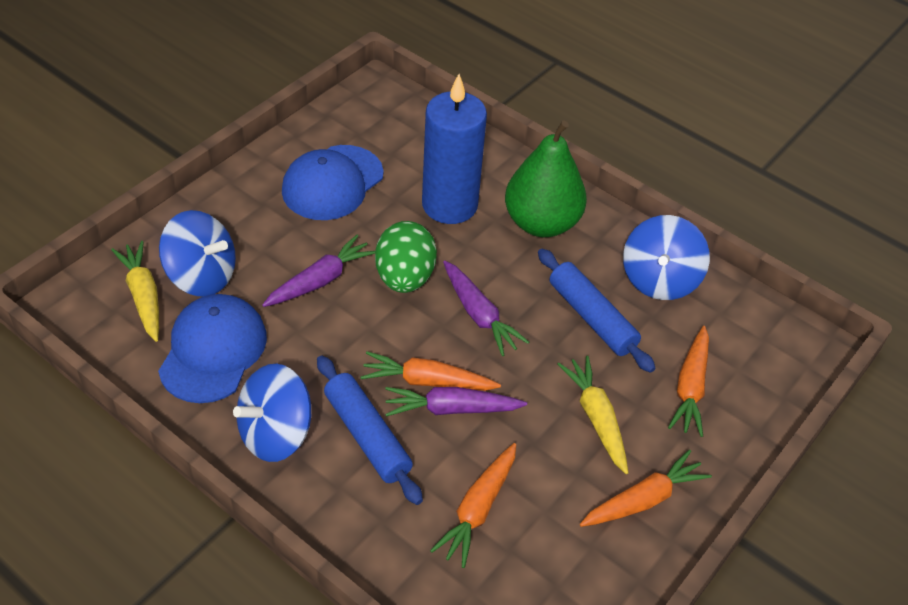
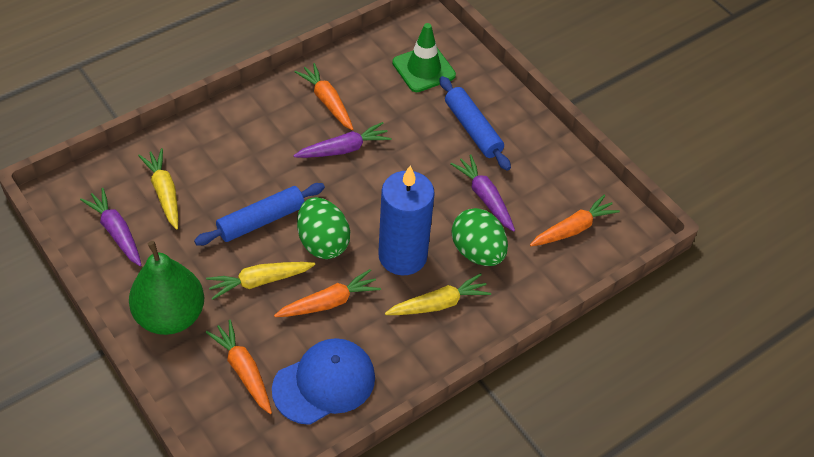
blue cap: [158,294,267,403] [282,145,384,220] = 2 -> [272,338,375,425] = 1
blue spinning top: [159,210,236,296] [233,364,311,462] [623,215,710,300] = 3 -> none = 0
green egg: [375,221,437,293] = 1 -> [297,197,350,259] [452,208,508,266] = 2
green traffic cone: none = 0 -> [392,23,456,92] = 1
yellow carrot: [111,241,159,342] [557,356,628,474] = 2 -> [138,148,178,230] [206,262,315,300] [385,273,491,315] = 3

